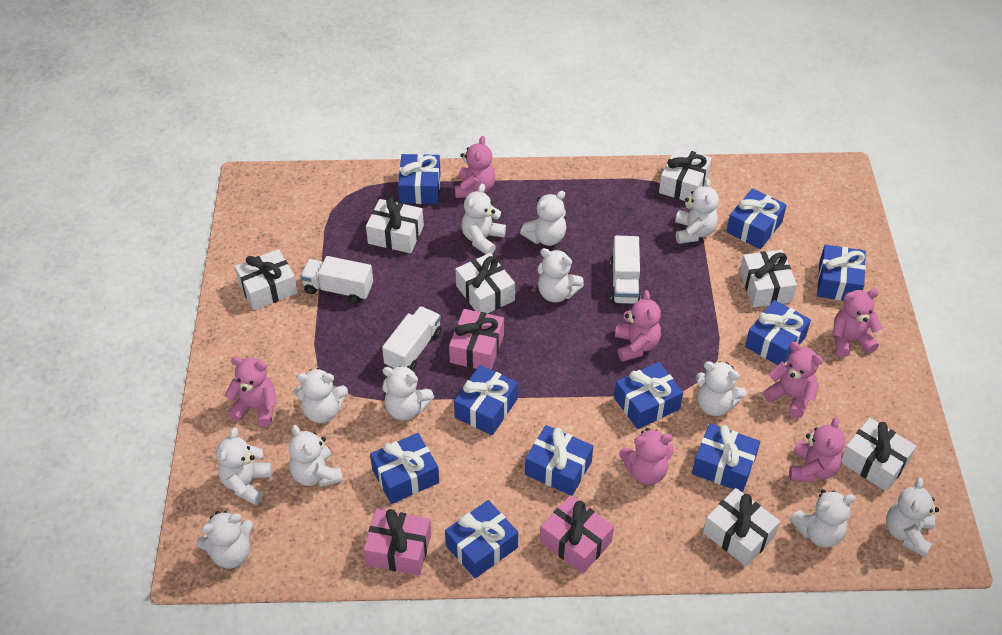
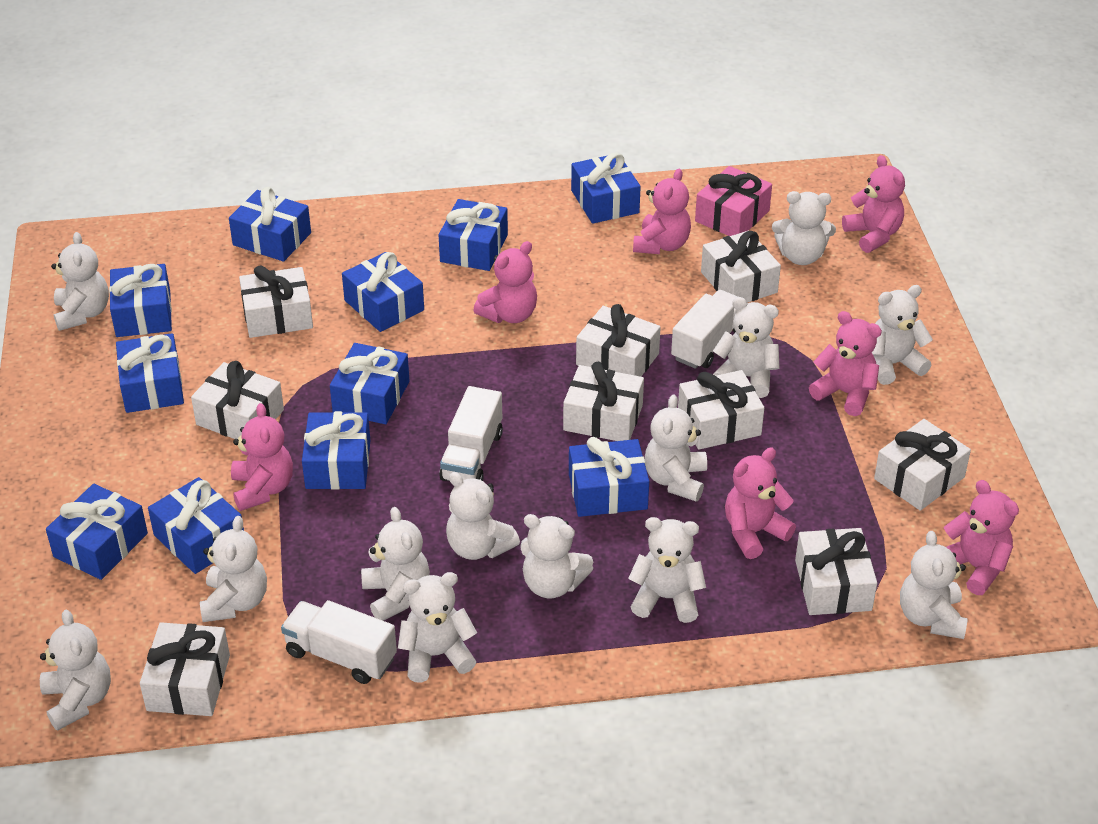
blue gift: [370,433,439,504] [398,154,440,204] [445,500,518,578] [454,365,518,435] [525,425,593,496] [614,362,683,429] [692,423,760,492] [726,188,787,249] [745,300,811,365] [817,245,866,301] = 10 -> [46,484,148,580] [109,264,172,337] [116,333,184,413] [148,477,244,574] [229,187,311,262] [302,411,370,490] [330,343,410,424] [342,252,424,332] [439,199,508,271] [569,437,649,517] [571,152,641,224] = 11
pink gift: [363,509,431,575] [449,309,504,370] [540,495,614,574] = 3 -> [695,166,772,236] = 1
white gift: [235,249,298,310] [366,197,424,253] [456,253,515,314] [659,147,712,201] [703,488,780,567] [740,250,797,307] [842,418,916,491] = 7 -> [140,622,230,716] [191,361,284,439] [239,265,313,338] [563,362,644,441] [576,304,661,377] [678,370,764,450] [701,231,781,303] [795,528,877,615] [874,419,971,511] = 9
white teddy bear: [196,511,253,568] [216,428,272,505] [289,425,343,487] [294,368,348,423] [382,366,434,420] [461,184,506,254] [520,191,566,246] [538,248,584,303] [675,178,719,244] [695,361,747,416] [790,490,856,548] [886,478,939,557] = 12 -> [40,610,111,731] [51,232,109,331] [200,516,267,622] [361,507,430,621] [398,572,477,682] [446,472,520,560] [520,514,593,599] [628,517,706,623] [645,394,707,502] [713,297,780,398] [772,191,836,265] [872,285,933,385] [900,531,968,639] = 13

